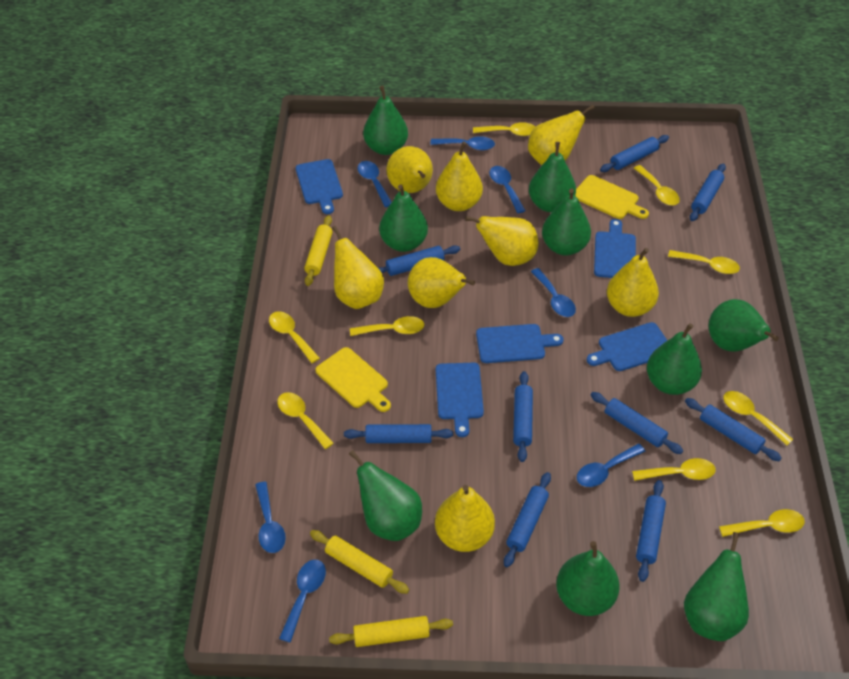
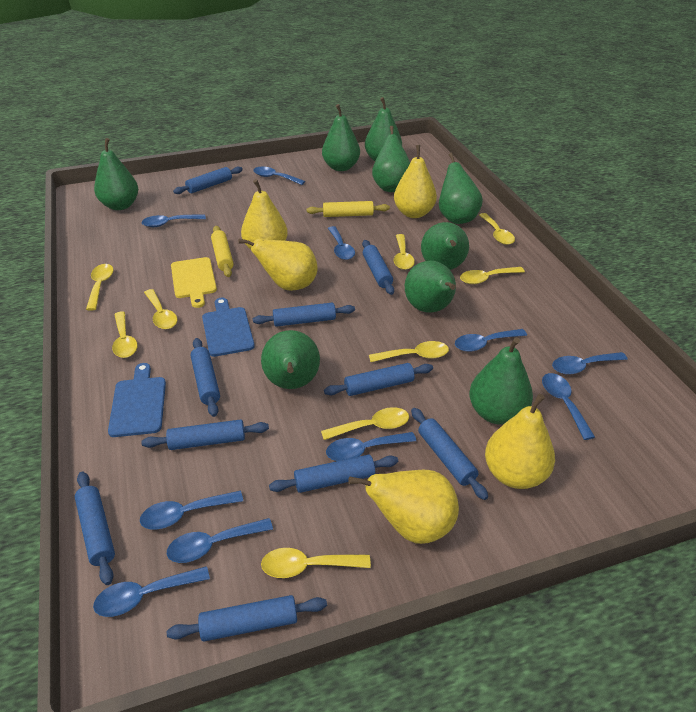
blue cutting board: [296,159,343,214] [436,363,484,437] [476,324,563,363] [587,322,667,371] [594,219,636,278] = 5 -> [108,363,166,437] [202,298,255,357] = 2
blue rolling pin: [344,424,453,443] [378,245,460,276] [504,472,551,567] [513,371,533,462] [591,392,683,454] [600,135,669,172] [636,480,666,582] [685,398,782,461] [690,163,726,221] = 9 -> [75,471,115,585] [141,419,269,450] [167,595,327,641] [173,167,243,194] [191,338,220,417] [253,303,355,327] [269,454,398,493] [324,363,433,396] [362,240,394,295] [411,408,488,500] = 10
blue spoon: [255,482,286,553] [279,559,326,643] [358,161,392,207] [430,136,495,150] [489,166,526,213] [531,268,576,317] [577,444,645,487] = 7 -> [93,566,210,617] [140,491,243,529] [142,214,206,227] [167,518,273,563] [254,167,305,185] [326,432,416,461] [328,226,355,260] [455,329,527,352] [542,373,595,440] [552,352,628,375] = 10
yellow cutting board: [315,347,391,412] [575,175,649,219] = 2 -> [171,257,217,308] = 1
yellow pear: [332,225,384,309] [386,146,433,193] [408,257,475,308] [435,485,495,552] [436,142,483,211] [465,216,538,266] [528,104,595,165] [607,248,659,317] = 8 -> [238,238,318,291] [241,179,288,249] [348,470,459,544] [394,145,437,218] [485,394,555,489] = 5
yellow rolling pin: [304,215,333,286] [310,530,409,594] [329,616,453,647] = 3 -> [211,226,234,277] [307,201,390,217] = 2

